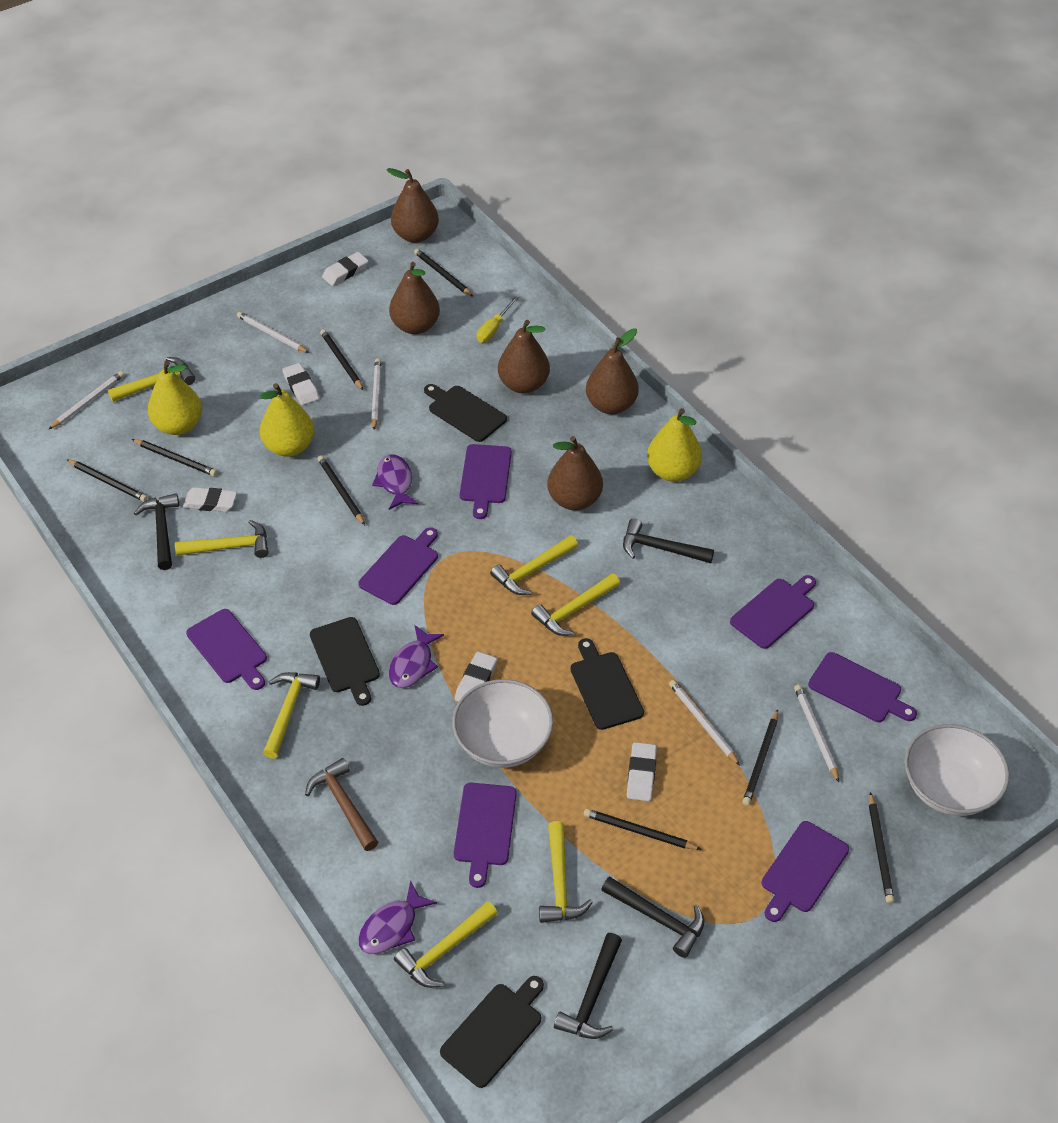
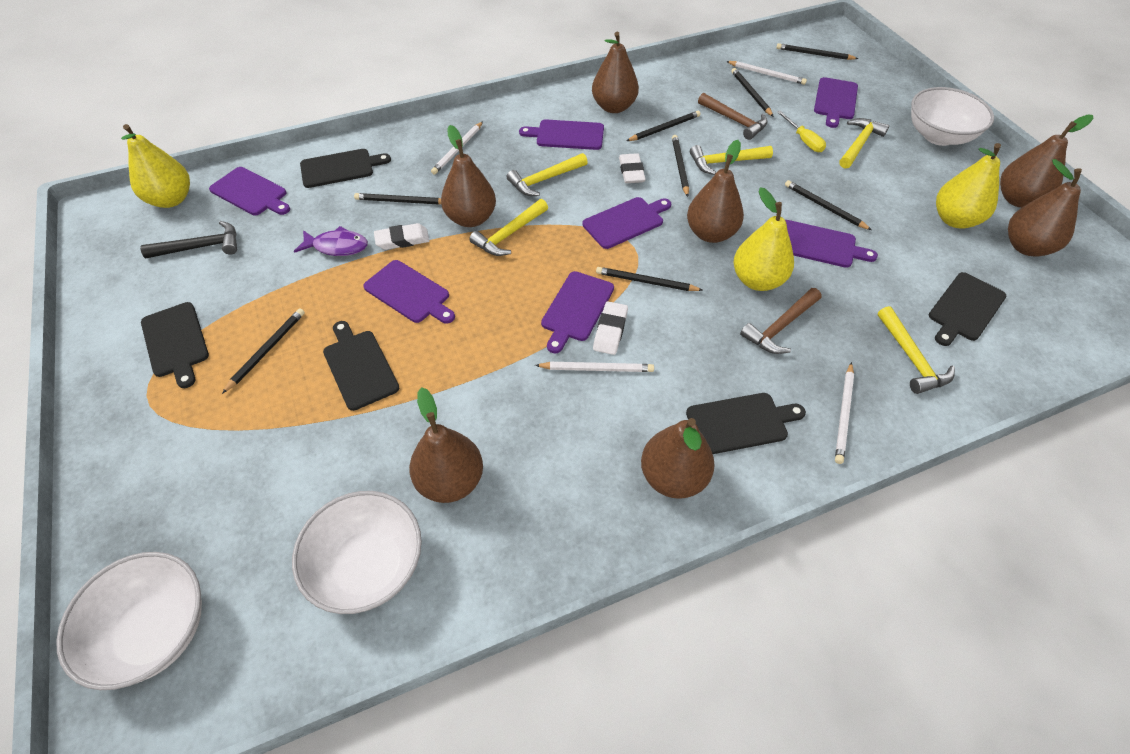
black cutting board: [310,617,380,706] [424,384,507,442] [440,976,544,1088] [570,638,644,730] = 4 -> [141,302,209,388] [300,149,391,188] [323,321,399,411] [686,393,806,454] [929,272,1006,346] = 5
black hammer: [134,493,179,570] [554,933,622,1039] [601,876,704,958] [623,518,714,563] = 4 -> [140,221,237,259] = 1
brown hammer: [305,758,378,851] = 1 -> [698,93,768,140] [740,288,821,354] = 2
brown pear: [387,168,439,243] [389,262,440,334] [498,320,550,393] [547,436,603,510] [586,328,639,414] = 5 -> [409,387,483,503] [441,125,496,227] [592,32,639,113] [641,418,715,499] [687,140,744,243] [1000,115,1093,208] [1008,159,1082,257] = 7
purple fish: [358,880,437,954] [372,454,418,510] [389,625,444,688] = 3 -> [294,226,368,256] = 1
white bowl: [452,679,553,768] [905,724,1009,816] = 2 -> [56,552,202,690] [292,491,422,614] [911,87,994,146] = 3
white eraser: [183,487,237,512] [282,363,319,405] [322,252,368,286] [455,651,497,702] [627,742,657,801] = 5 -> [374,223,429,250] [593,302,628,355] [619,153,646,183] = 3
white pencil: [48,371,124,430] [237,312,309,353] [371,358,381,430] [669,680,740,765] [794,685,839,782] = 5 -> [431,121,483,174] [535,362,654,372] [726,61,807,85] [835,362,854,464] = 4
yellow hammer: [108,357,196,402] [175,520,269,558] [263,672,320,759] [394,901,498,988] [490,535,578,595] [531,573,620,636] [539,821,593,923] = 7 -> [469,199,548,256] [507,153,588,196] [690,145,773,175] [839,118,889,169] [878,306,955,394] = 5

